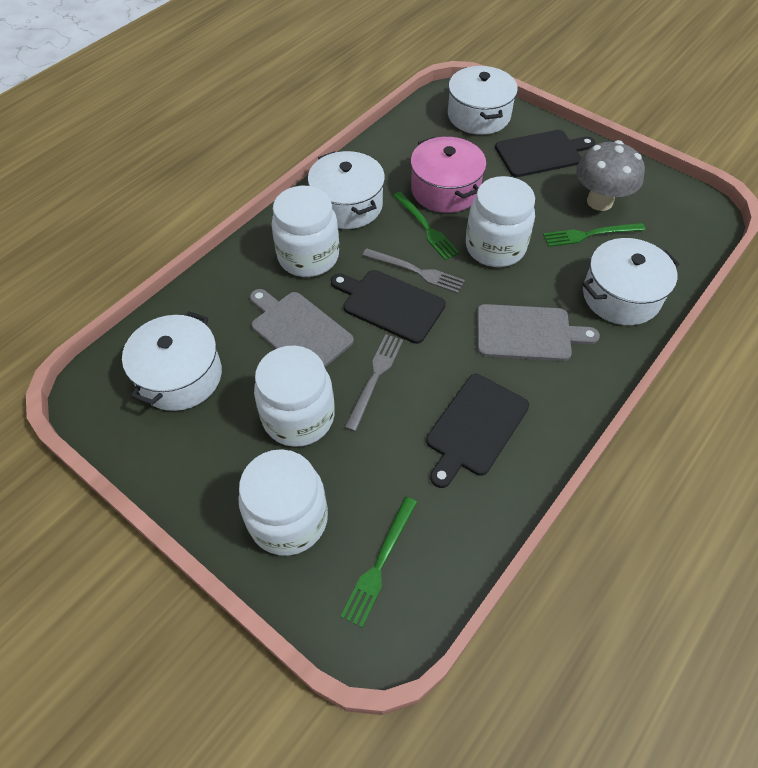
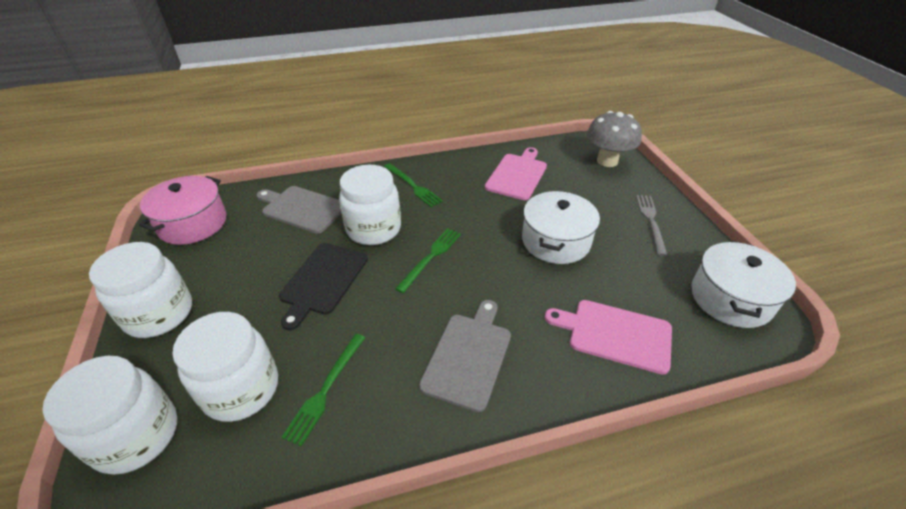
black cutting board: [331,270,446,344] [426,374,529,488] [495,130,596,177] = 3 -> [279,243,368,330] = 1
grey fork: [345,334,403,432] [362,248,465,293] = 2 -> [636,195,667,256] = 1
pink cutting board: none = 0 -> [485,147,547,200] [545,300,672,375] = 2
white pot: [122,311,222,411] [308,151,385,229] [448,66,518,135] [582,238,679,325] = 4 -> [522,191,600,264] [691,241,796,328] = 2

